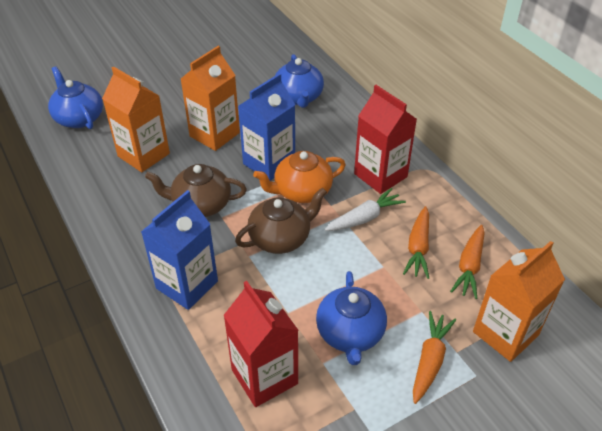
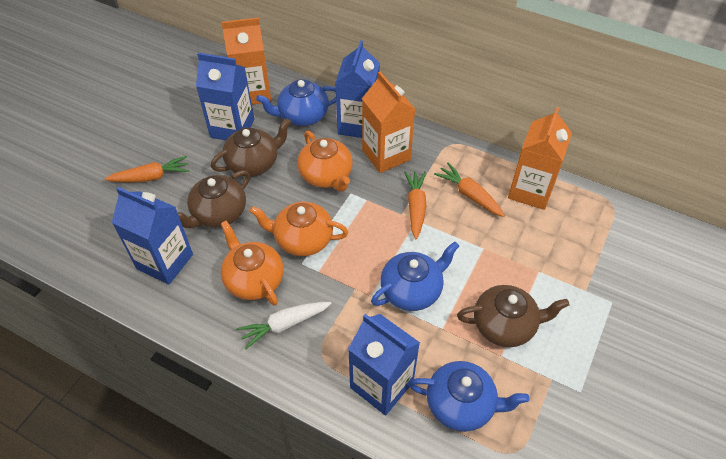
blue carton: [141,190,218,310] [238,73,295,181] = 2 -> [112,187,193,285] [196,53,254,140] [335,40,380,138] [348,314,420,416] = 4
brown teapot: [145,164,247,217] [235,188,327,254] = 2 -> [177,170,250,228] [211,118,291,177] [457,285,569,347] = 3
orange teapot: [253,151,346,203] = 1 -> [221,220,284,306] [249,202,348,256] [297,131,353,192] = 3
red carton: [223,281,298,407] [354,85,417,194] = 2 -> none = 0

